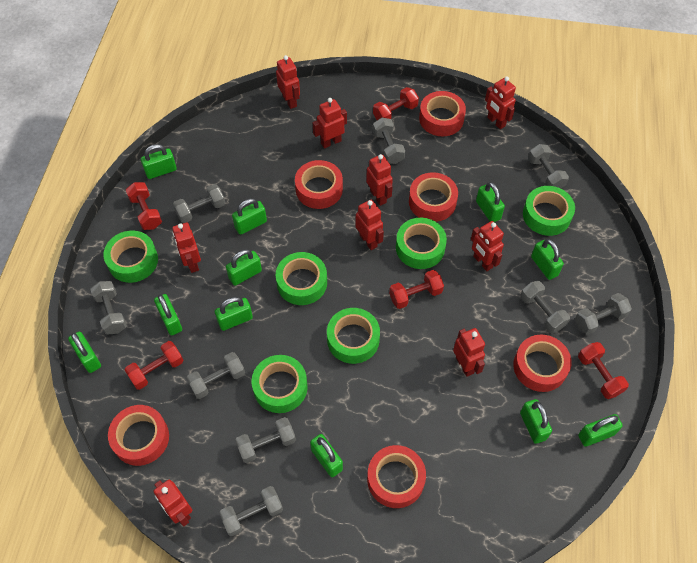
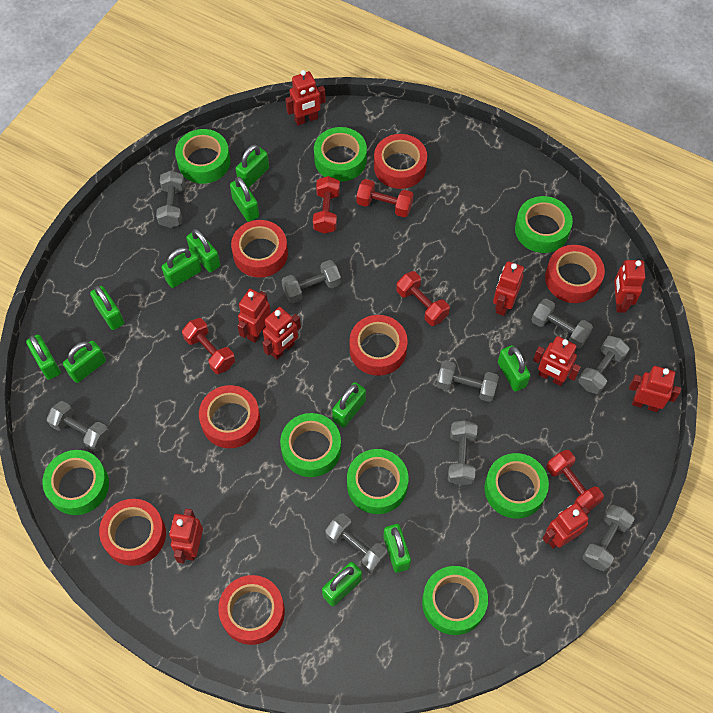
green tape: [103,231,158,283] [252,355,308,413] [276,252,327,305] [327,308,380,364] [396,218,447,269] [523,186,575,236] = 6 -> [42,450,109,515] [175,129,230,184] [280,413,341,477] [314,127,367,182] [347,449,408,514] [422,566,488,635] [485,453,549,519] [515,196,573,253] = 8
red tape: [108,405,169,466] [295,160,343,209] [367,445,426,508] [409,172,458,222] [419,91,466,136] [513,335,572,392] = 6 -> [99,499,166,566] [199,385,260,448] [218,575,285,645] [231,220,288,278] [349,315,408,376] [374,134,427,189] [545,245,605,303] = 7

